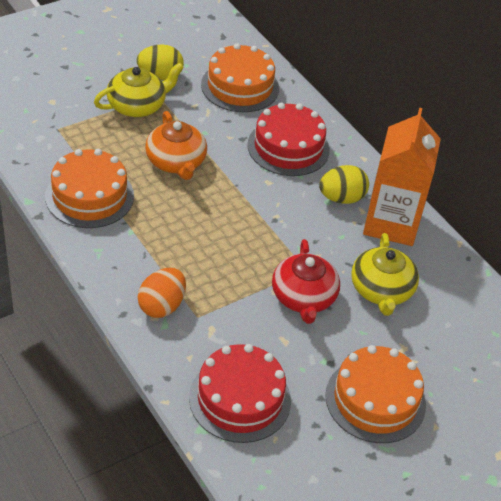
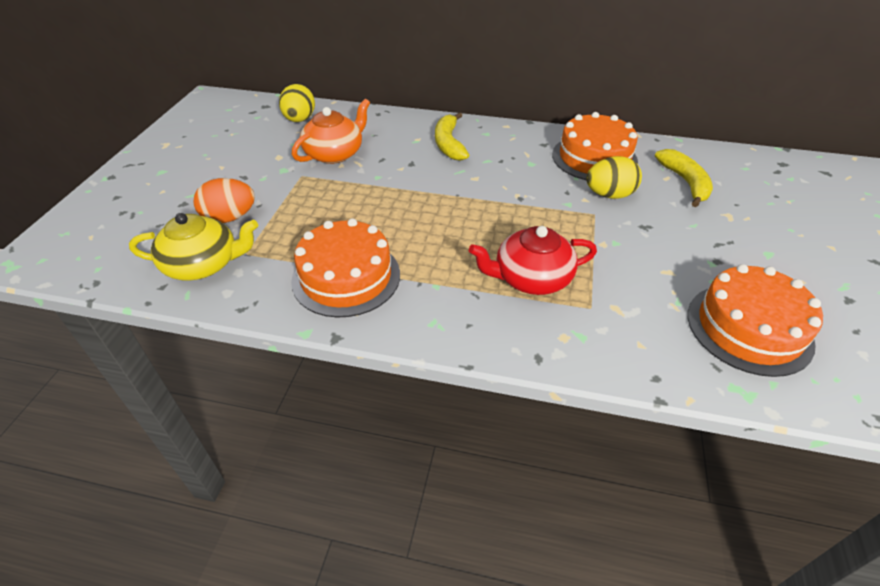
orange carton: [363,107,441,246] = 1 -> none = 0
red cake: [189,344,291,443] [247,103,330,176] = 2 -> none = 0
yellow banana: none = 0 -> [435,112,469,161] [655,149,713,207] = 2
yellow teapot: [94,62,184,117] [351,233,419,316] = 2 -> [129,213,258,280] = 1

